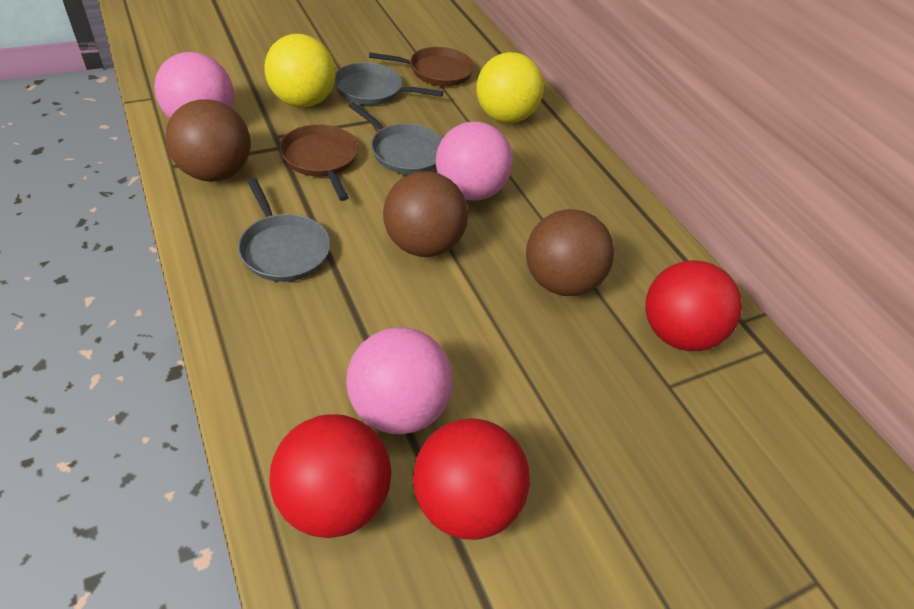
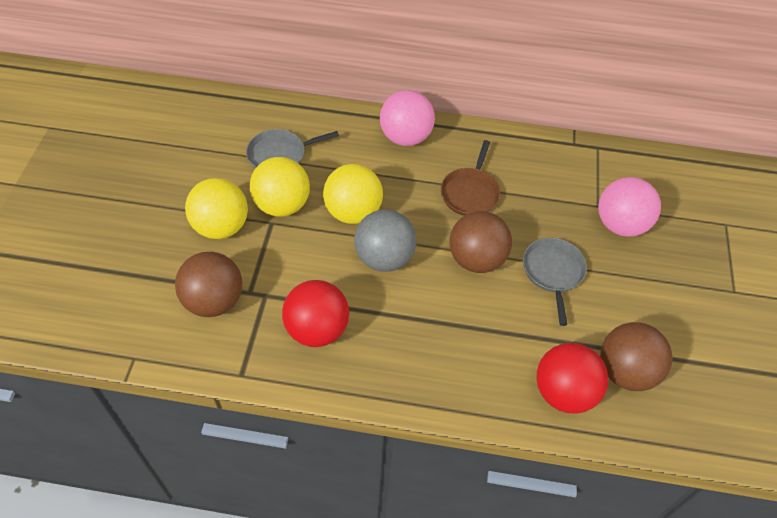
brown pan: [280,124,358,201] [369,47,474,86] = 2 -> [441,140,500,216] = 1
grey ball: none = 0 -> [354,209,417,272] = 1
grey pan: [238,178,331,282] [334,62,443,105] [348,102,443,174] = 3 -> [246,129,339,169] [523,238,587,326] = 2
pink ball: [154,52,234,119] [346,327,453,434] [436,122,513,201] = 3 -> [380,90,435,146] [598,177,661,237] = 2
red ball: [269,414,391,538] [413,418,530,540] [645,260,742,351] = 3 -> [282,280,349,347] [536,343,609,414] = 2
yellow ball: [264,34,336,107] [476,52,544,123] = 2 -> [185,178,248,239] [250,157,310,217] [323,164,383,224] = 3

